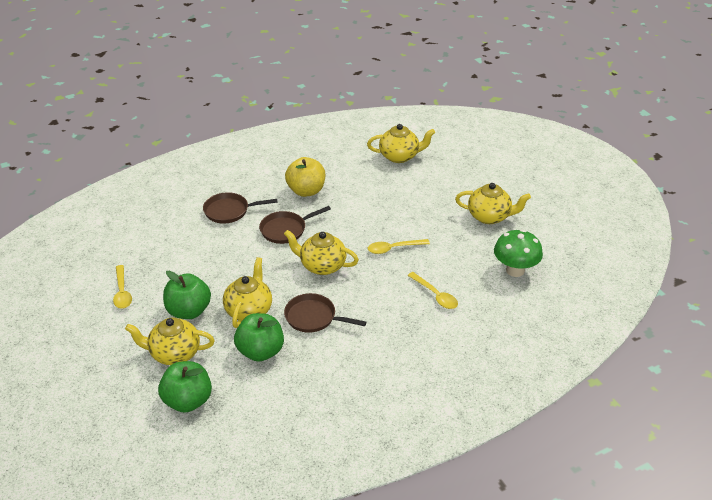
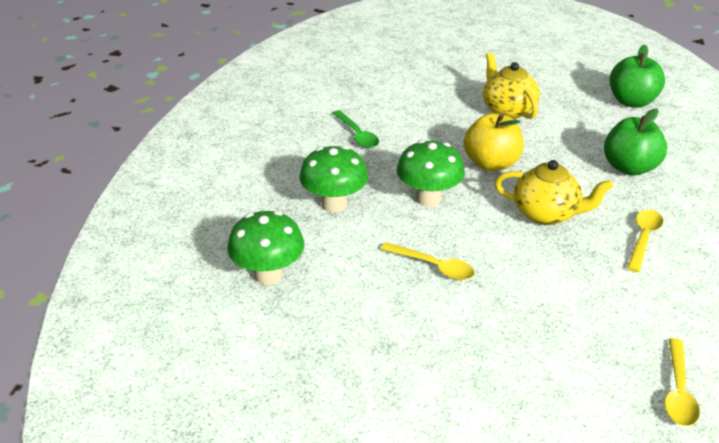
brown pan: [203,192,278,224] [259,206,331,244] [284,293,366,333] = 3 -> none = 0
green apple: [158,361,212,413] [163,271,211,319] [234,313,284,362] = 3 -> [604,108,667,176] [609,45,665,108] = 2
green mushroom: [494,229,543,277] = 1 -> [227,211,304,285] [299,146,368,213] [397,140,465,207] = 3
green spoon: none = 0 -> [332,110,379,148] = 1
yellow teapot: [125,317,215,365] [223,257,272,328] [284,230,359,275] [367,124,435,163] [455,183,531,224] = 5 -> [483,52,540,119] [495,160,613,225] = 2

